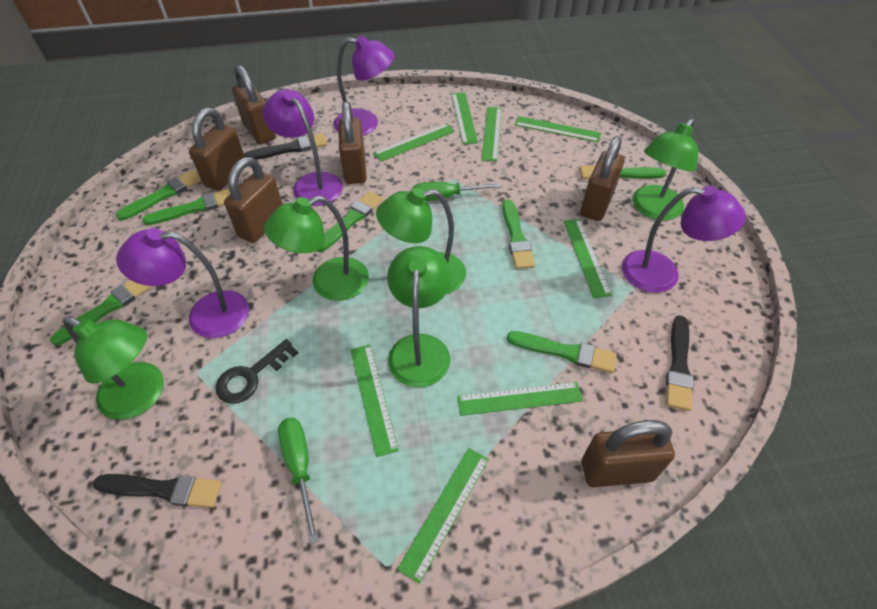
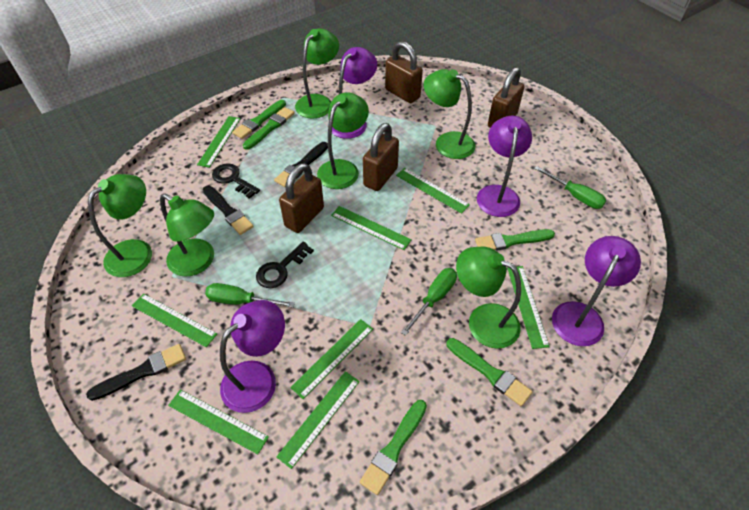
black key: [215,339,298,404] = 1 -> [212,163,260,199] [256,242,314,288] = 2
brown padlock: [189,108,245,191] [224,157,283,243] [232,65,276,144] [338,101,367,184] [581,136,625,221] [581,420,675,487] = 6 -> [279,163,324,233] [363,123,399,191] [385,41,423,103] [488,67,525,128] = 4
green brush: [50,280,153,345] [116,170,201,221] [142,189,231,225] [317,191,383,252] [502,199,535,269] [507,331,617,373] [580,165,666,179] = 7 -> [232,100,286,139] [243,107,295,150] [360,400,427,495] [447,338,532,406] [475,229,555,251] = 5
green lamp: [63,316,164,420] [264,196,369,301] [376,188,466,294] [387,246,451,388] [633,118,698,221] = 5 -> [88,174,152,277] [160,194,214,277] [295,28,339,118] [317,92,369,189] [424,69,476,159] [456,247,521,349] = 6
green screwdriver: [278,418,319,544] [412,182,502,201] = 2 -> [205,283,295,308] [401,268,457,336] [534,166,606,209] = 3

